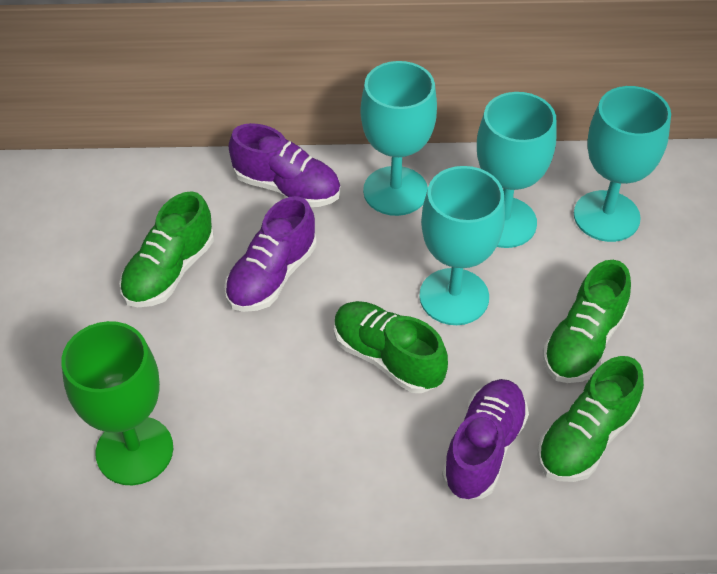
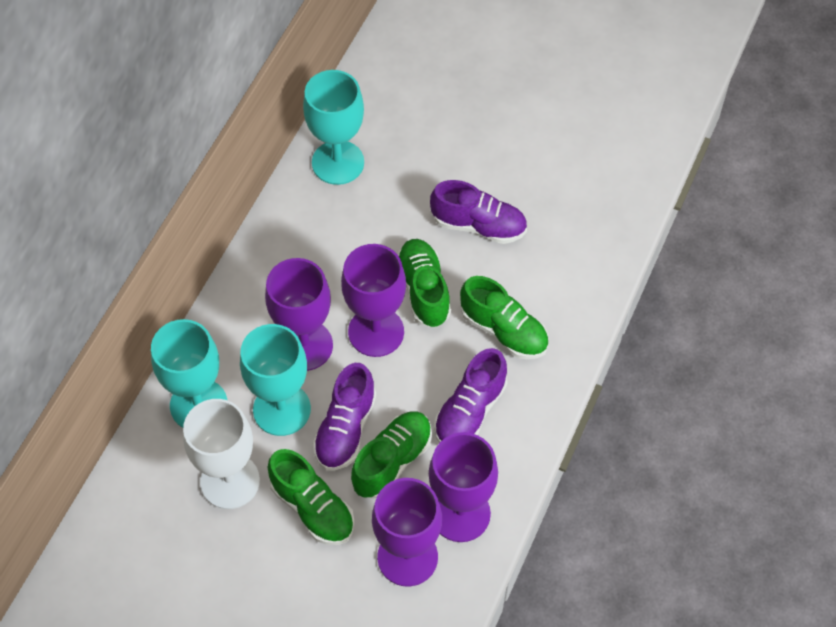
green goblet: [61,321,173,485] = 1 -> none = 0
purple goblet: none = 0 -> [265,258,333,371] [341,244,406,357] [372,478,442,587] [429,432,498,542] = 4
turquoise goblet: [361,61,437,216] [419,166,505,325] [477,92,556,248] [574,86,671,242] = 4 -> [151,319,227,428] [240,324,311,436] [303,70,364,185] = 3
white goblet: none = 0 -> [183,399,260,509] = 1

